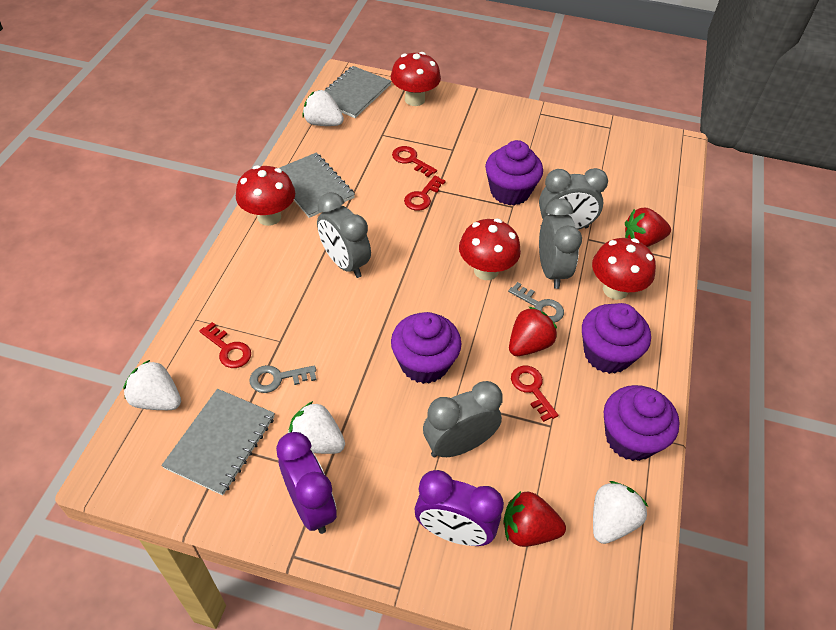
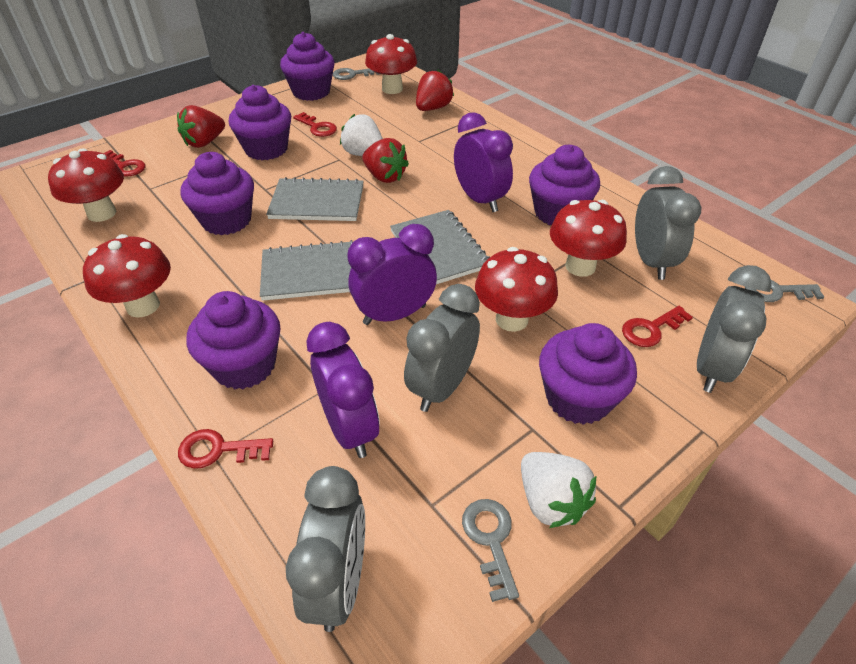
grey key: [250,365,316,393] [508,282,564,323] = 2 -> [333,68,379,80] [462,499,519,602] [745,280,824,302] = 3
purple clock: [276,432,337,534] [415,470,504,546] = 2 -> [307,322,379,458] [347,224,437,325] [454,112,513,212] = 3
purple cupcake: [391,312,461,384] [485,140,543,206] [582,303,651,374] [604,385,679,461] = 4 -> [181,152,254,235] [187,291,281,389] [229,85,291,160] [280,32,335,101] [529,145,600,225] [539,323,637,425] = 6
red mushroom: [236,165,295,226] [391,52,441,106] [459,219,521,280] [592,238,656,300] = 4 -> [48,148,124,222] [83,234,171,318] [365,34,417,94] [475,247,558,332] [550,200,627,277] = 5
white strawberry: [123,360,181,410] [288,401,345,454] [302,90,344,126] [593,481,648,544] = 4 -> [340,114,383,156] [521,452,597,528] = 2

